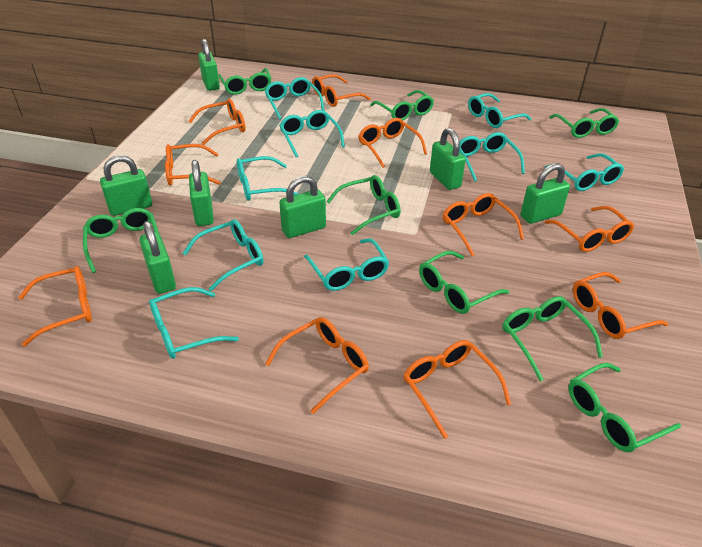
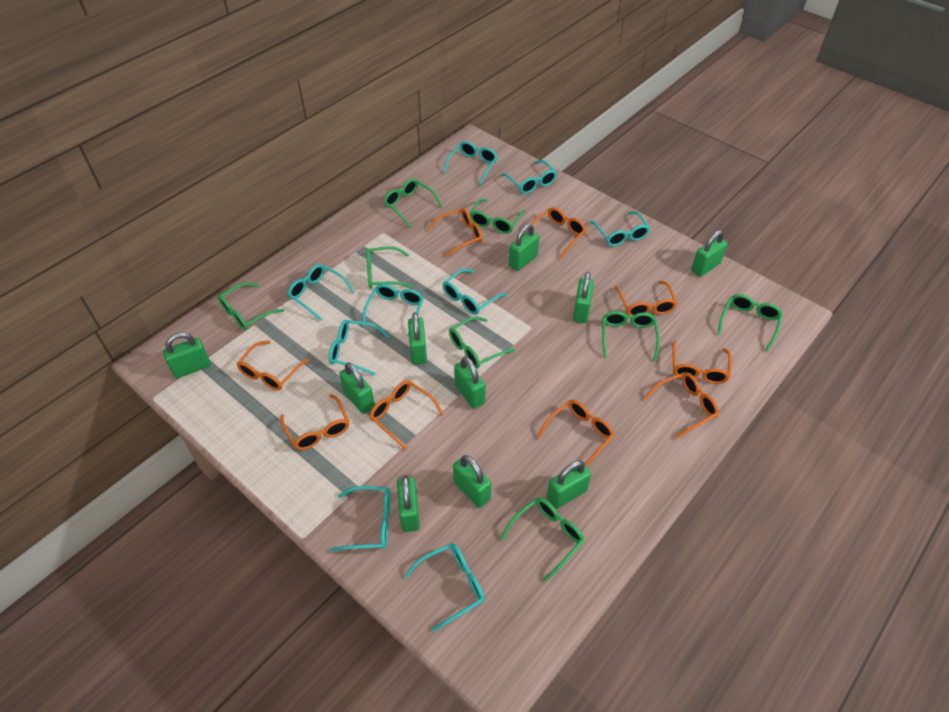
green padlock: [100,155,152,216] [139,221,176,294] [189,160,214,226] [198,39,220,91] [279,176,326,238] [430,128,466,190] [521,163,570,224] = 7 -> [163,332,210,378] [339,362,375,414] [397,476,420,532] [408,312,427,365] [453,455,491,508] [454,356,486,409] [509,224,539,271] [547,460,591,509] [573,272,594,323] [691,230,728,277] = 10
orange glasses: [18,266,92,346] [165,144,221,186] [189,99,246,145] [265,317,369,414] [312,74,371,107] [359,118,427,168] [403,340,511,439] [443,193,524,256] [545,206,634,252] [573,272,668,339] = 10 -> [237,341,310,390] [280,394,349,450] [369,380,444,450] [428,208,483,257] [528,207,586,258] [538,400,615,466] [615,281,677,316] [644,372,719,439] [672,341,732,384] = 9

